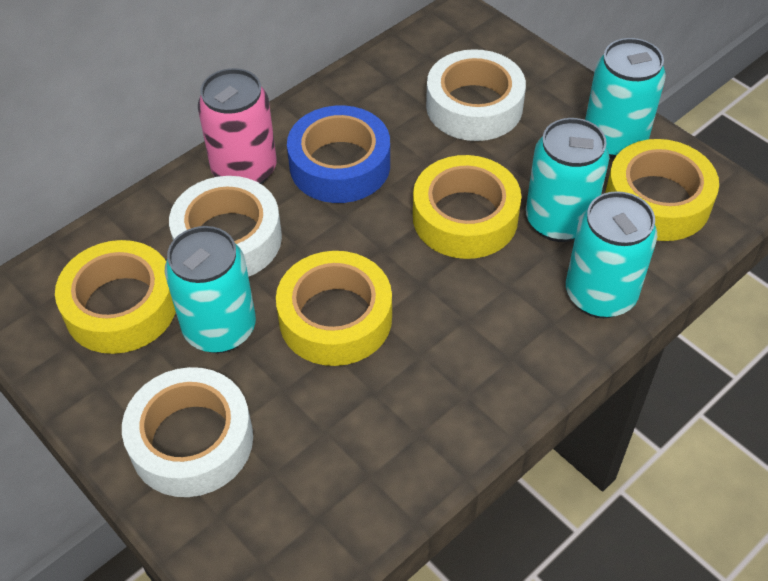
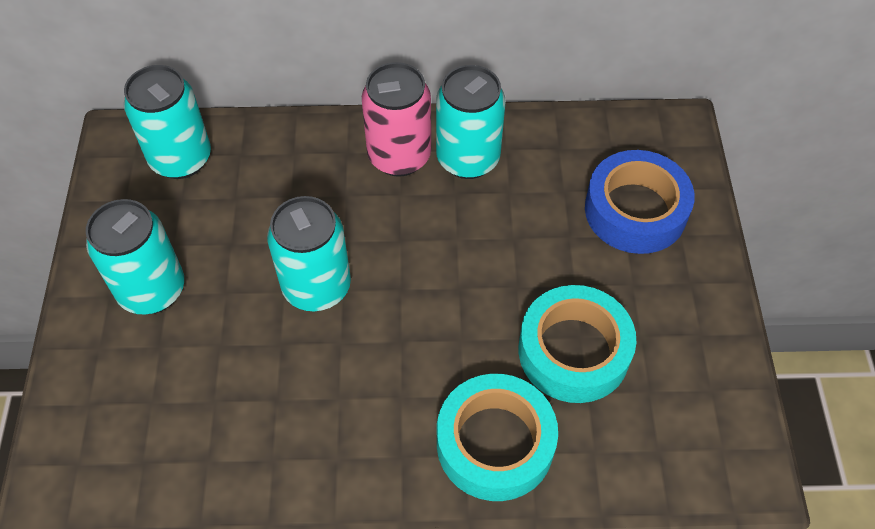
turquoise tape: none = 0 -> [437,374,558,501] [519,285,637,403] = 2
white tape: [122,367,253,497] [169,176,282,277] [426,49,526,141] = 3 -> none = 0
yellow tape: [55,240,176,354] [276,251,392,366] [413,155,521,259] [605,139,719,241] = 4 -> none = 0

